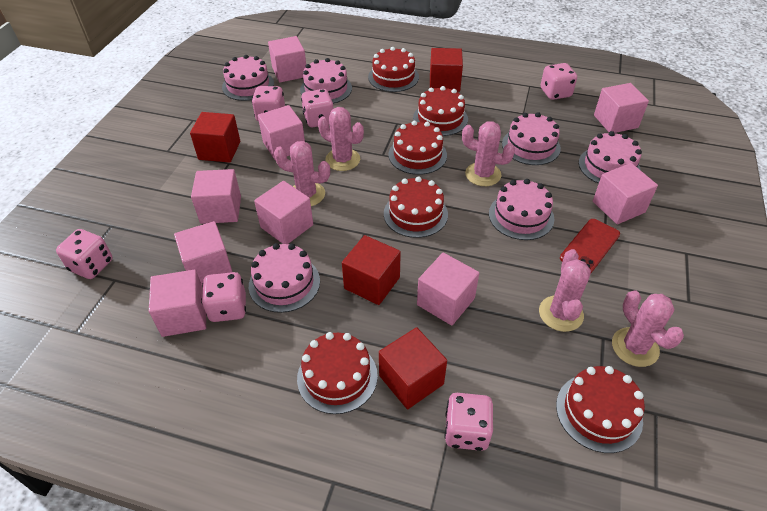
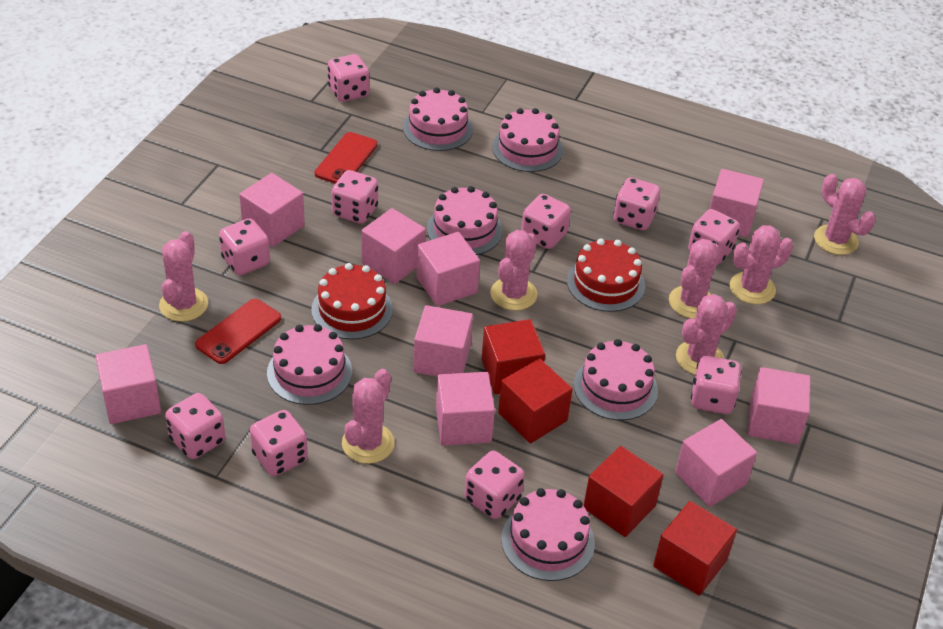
pink cactus: [274,141,330,206] [318,107,364,171] [462,121,515,186] [539,249,591,332] [612,290,684,367] = 5 -> [159,231,208,322] [342,369,395,464] [490,230,537,311] [669,239,721,319] [676,294,737,375] [730,225,793,304] [814,174,875,255] = 7
pink dice: [56,229,113,279] [201,272,246,322] [252,86,285,121] [301,89,333,127] [444,393,493,451] [541,63,577,100] = 6 -> [165,393,225,459] [219,218,270,275] [250,410,308,476] [328,54,369,102] [332,170,378,224] [464,451,525,519] [521,194,571,249] [613,177,660,230] [688,209,740,264] [691,356,742,414] = 10
red cake: [297,332,378,414] [368,47,419,92] [384,177,448,238] [389,121,447,175] [413,86,468,136] [556,366,645,453] = 6 -> [311,263,393,340] [567,238,645,312] = 2
red phone: [560,219,620,273] = 1 -> [195,299,281,364] [314,132,378,184] = 2

